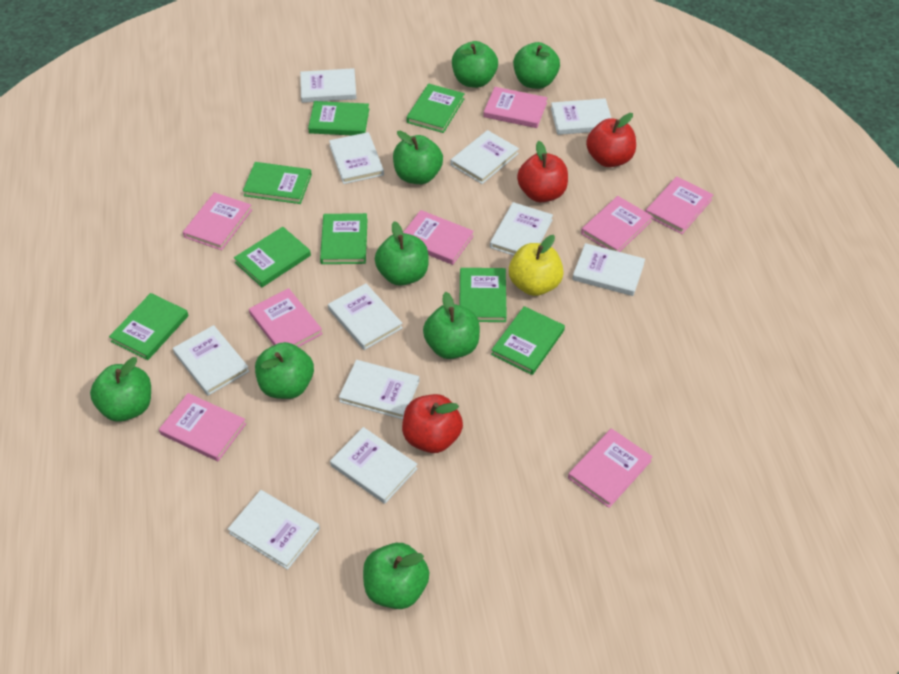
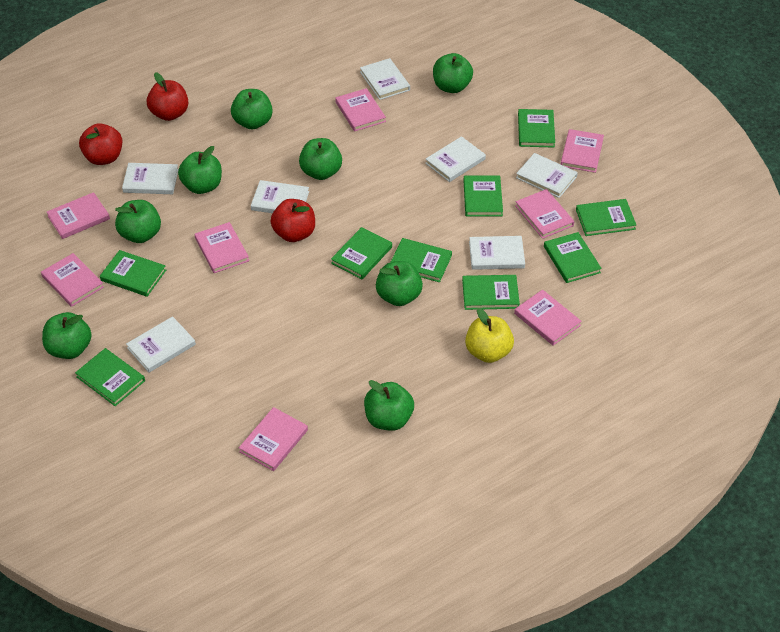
green book: [109,293,189,360] [234,227,311,287] [243,162,312,204] [308,101,369,135] [320,213,368,264] [406,84,465,133] [459,268,507,322] [491,306,565,375] = 8 -> [75,348,145,406] [100,250,166,297] [331,227,392,279] [391,238,452,282] [462,275,520,310] [463,176,503,217] [518,109,555,148] [544,232,602,283] [576,199,636,236] = 9
white book: [173,325,249,396] [228,490,320,570] [300,68,357,103] [328,283,403,350] [329,132,384,184] [330,427,418,504] [339,360,420,419] [450,130,519,184] [490,202,553,256] [551,98,611,135] [572,243,645,296] = 11 -> [122,163,179,194] [126,316,196,372] [251,180,309,213] [360,58,410,100] [425,136,486,182] [469,236,525,270] [516,153,578,198] = 7

